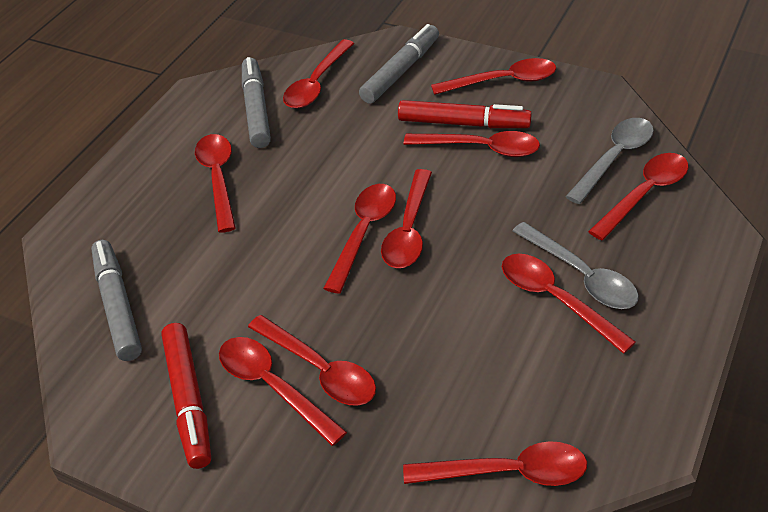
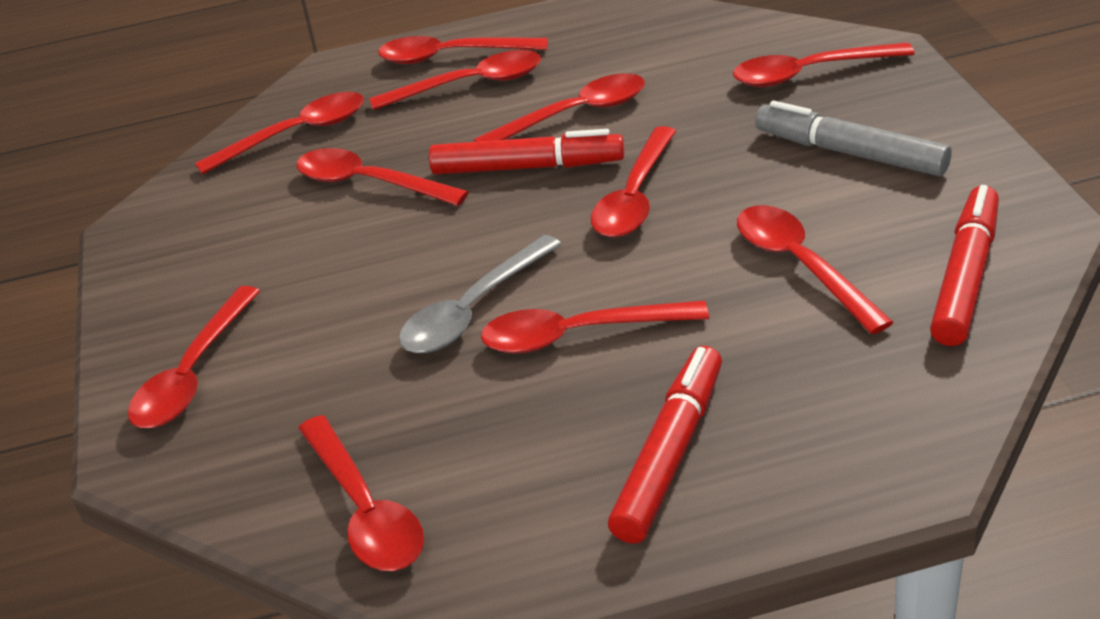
grey marker: [91,240,142,361] [242,57,271,148] [359,24,439,104] = 3 -> [755,100,952,176] = 1
grey spoon: [513,222,639,309] [565,118,654,204] = 2 -> [399,235,562,353] = 1
red marker: [161,323,211,469] [398,100,532,128] = 2 -> [429,129,624,175] [608,346,722,544] [930,185,999,346] = 3

